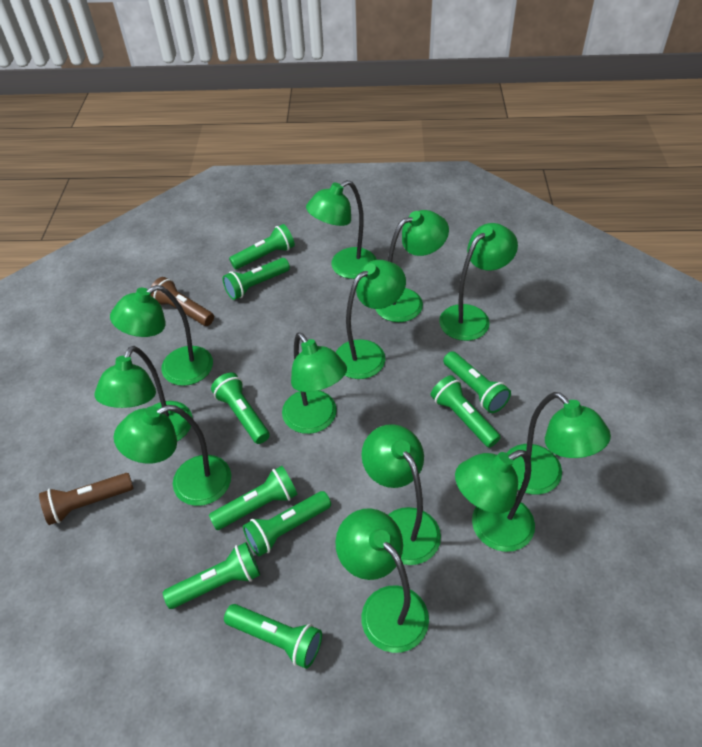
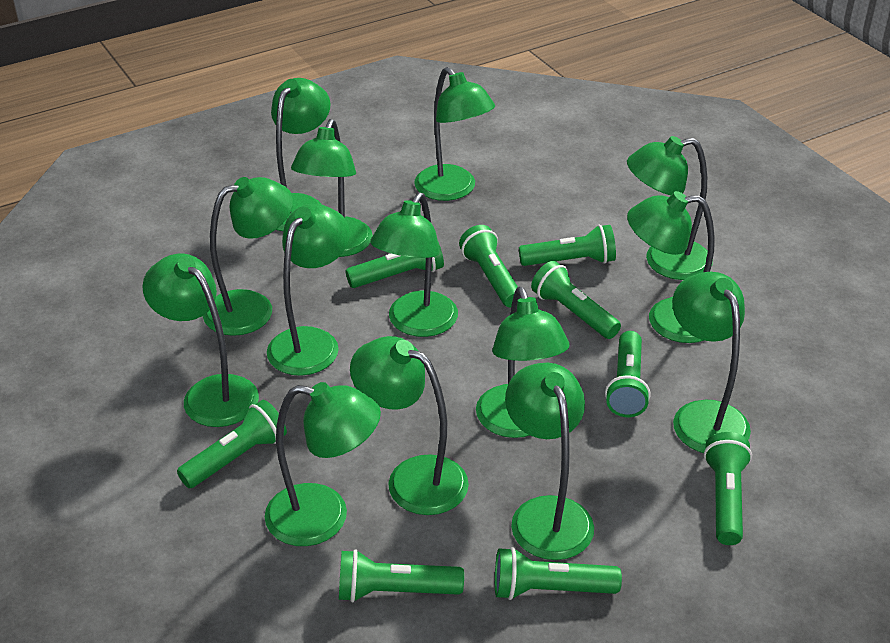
brown flashlight: [39,473,134,525] [150,277,214,326] = 2 -> none = 0
green lamp: [95,346,193,441] [110,285,213,386] [114,405,231,506] [282,332,347,434] [306,180,377,279] [335,260,406,379] [335,508,429,653] [361,424,441,565] [375,210,449,322] [439,223,518,341] [455,450,535,552] [507,392,611,495] = 12 -> [142,254,259,427] [203,177,293,336] [265,382,381,546] [267,204,350,376] [271,78,331,231] [291,119,373,257] [350,336,469,515] [370,192,458,337] [414,67,495,201] [476,287,569,438] [505,363,594,560] [627,136,713,280] [627,191,715,343] [672,272,751,453] = 14

